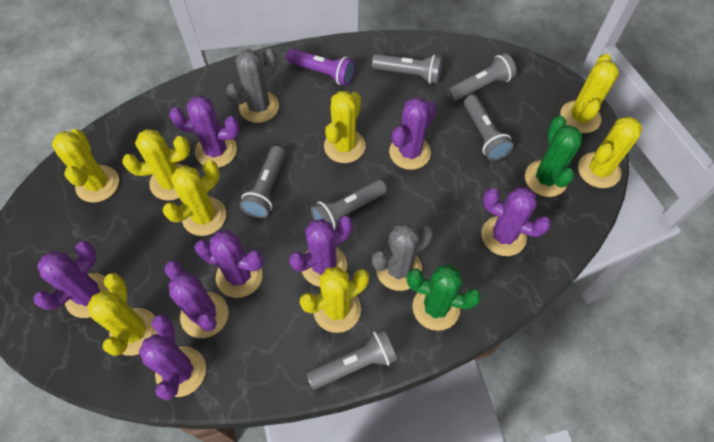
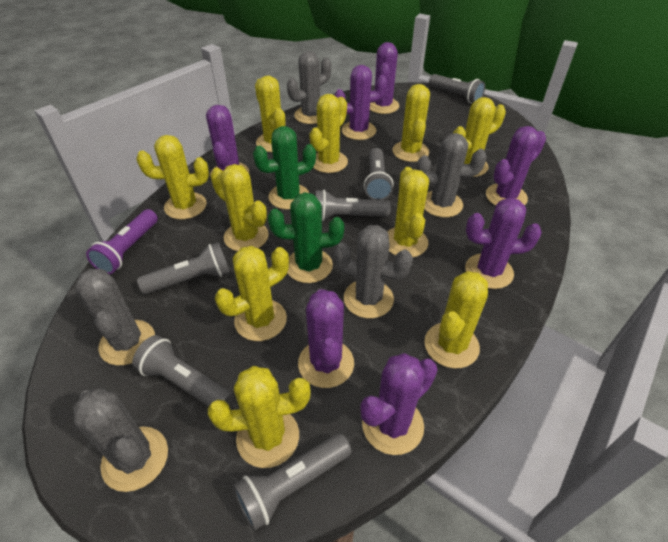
grey cactus: [226,48,279,123] [372,223,433,291] = 2 -> [73,388,168,492] [75,269,155,366] [287,51,331,124] [334,225,413,318] [417,133,487,217] = 5
purple cactus: [34,241,110,318] [139,314,206,400] [164,261,229,338] [169,95,240,168] [195,230,264,298] [289,216,353,287] [389,97,436,170] [482,187,551,256] = 8 -> [206,105,249,177] [298,289,354,388] [334,65,388,140] [360,353,438,455] [370,42,399,114] [465,198,542,289] [486,126,546,206] = 7
yellow cactus: [52,129,119,203] [87,273,158,356] [122,129,190,201] [163,160,226,236] [300,266,369,333] [324,91,365,163] [560,54,619,133] [578,116,642,188] = 8 -> [136,135,209,219] [208,366,311,468] [211,164,269,251] [215,246,289,341] [255,76,286,152] [309,94,348,173] [387,167,429,257] [392,84,430,162] [424,271,488,368] [453,97,506,177] = 10

